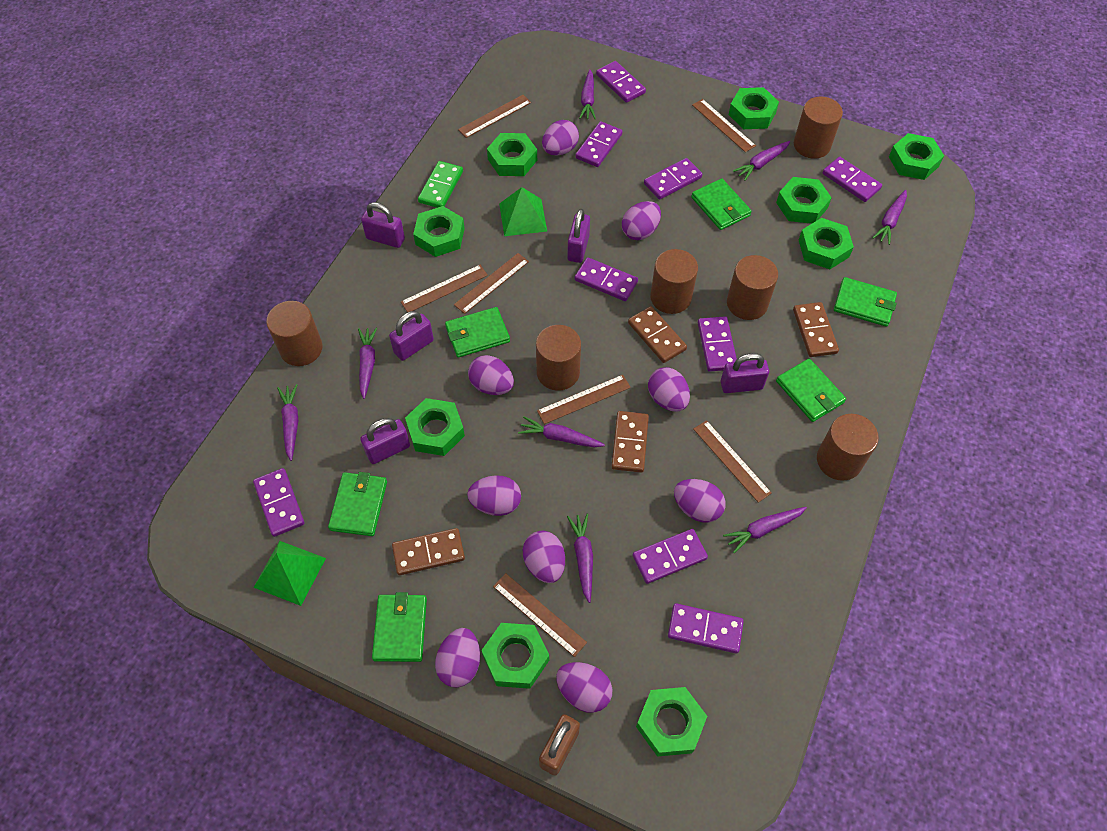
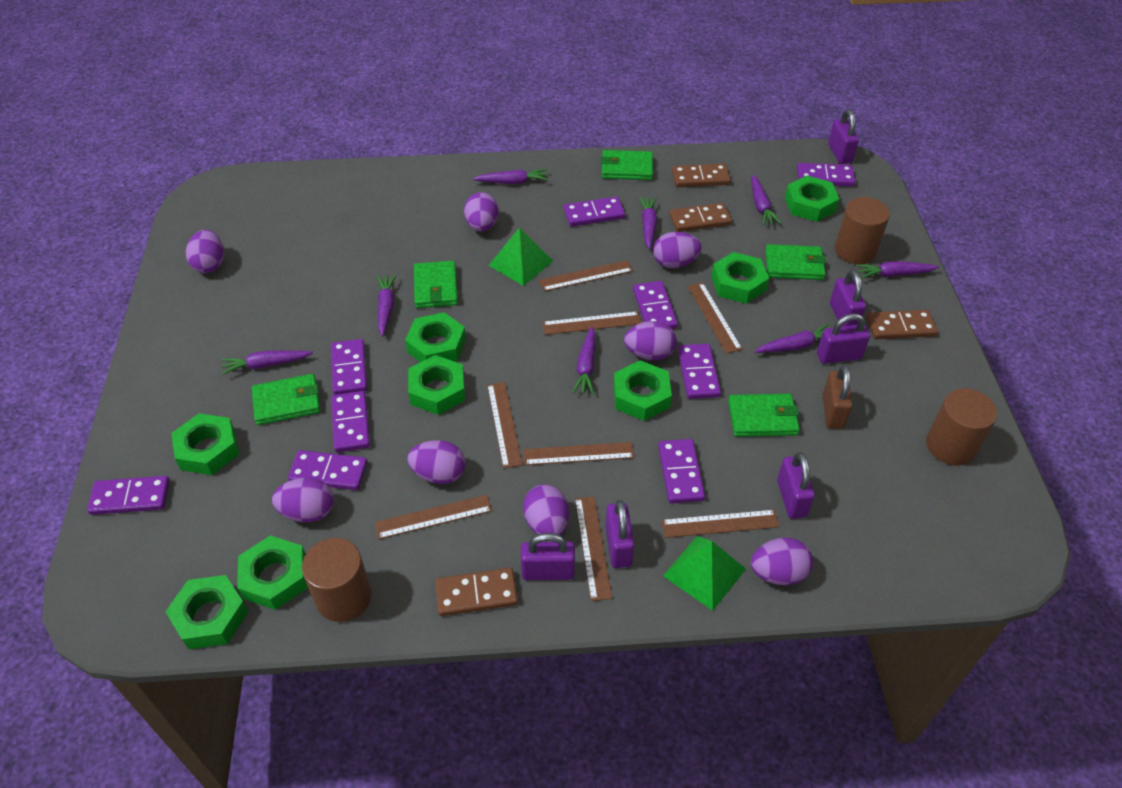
brown cylinder: [266,301,323,366] [536,325,581,391] [650,249,698,314] [727,255,778,320] [794,97,843,159] [817,414,879,481] = 6 -> [302,538,371,622] [835,197,890,264] [926,388,998,466] = 3
brown ruler: [401,265,488,312] [454,253,529,314] [458,95,531,138] [493,573,587,657] [537,375,631,424] [692,99,756,152] [693,420,772,503] = 7 -> [375,495,492,539] [487,382,522,468] [523,442,634,465] [539,260,633,291] [542,311,642,335] [575,496,612,601] [661,510,780,538] [688,283,742,354] = 8
green domino: [418,161,463,208] = 1 -> none = 0
green nut: [405,398,465,456] [413,206,465,257] [481,623,549,689] [487,133,537,176] [636,687,707,757] [728,87,779,129] [776,177,832,224] [799,218,854,269] [889,133,944,180] = 9 -> [165,575,248,649] [171,413,239,475] [237,535,307,610] [405,312,466,362] [408,355,465,415] [613,360,672,421] [711,252,769,304] [785,175,839,222] = 8
green wallet: [328,472,387,536] [372,592,427,662] [445,307,510,358] [691,178,752,230] [776,358,846,422] [834,277,897,327] = 6 -> [252,374,320,425] [414,261,458,308] [601,150,653,180] [728,394,800,437] [765,244,826,280] = 5
purple egg: [435,628,480,688] [467,475,521,516] [468,355,514,395] [523,531,565,583] [542,120,579,156] [556,662,612,713] [622,201,661,240] [648,367,690,411] [674,479,726,522] = 9 -> [186,230,224,273] [272,478,334,522] [407,440,465,484] [464,192,499,232] [523,484,569,536] [624,321,676,360] [653,232,701,268] [751,538,813,585] = 8
purple padlock: [360,418,410,464] [361,202,405,248] [389,311,434,361] [567,209,590,263] [721,353,769,393] = 5 -> [521,533,575,580] [605,500,634,568] [777,452,815,519] [817,314,870,364] [828,110,859,164] [830,270,866,327] = 6

